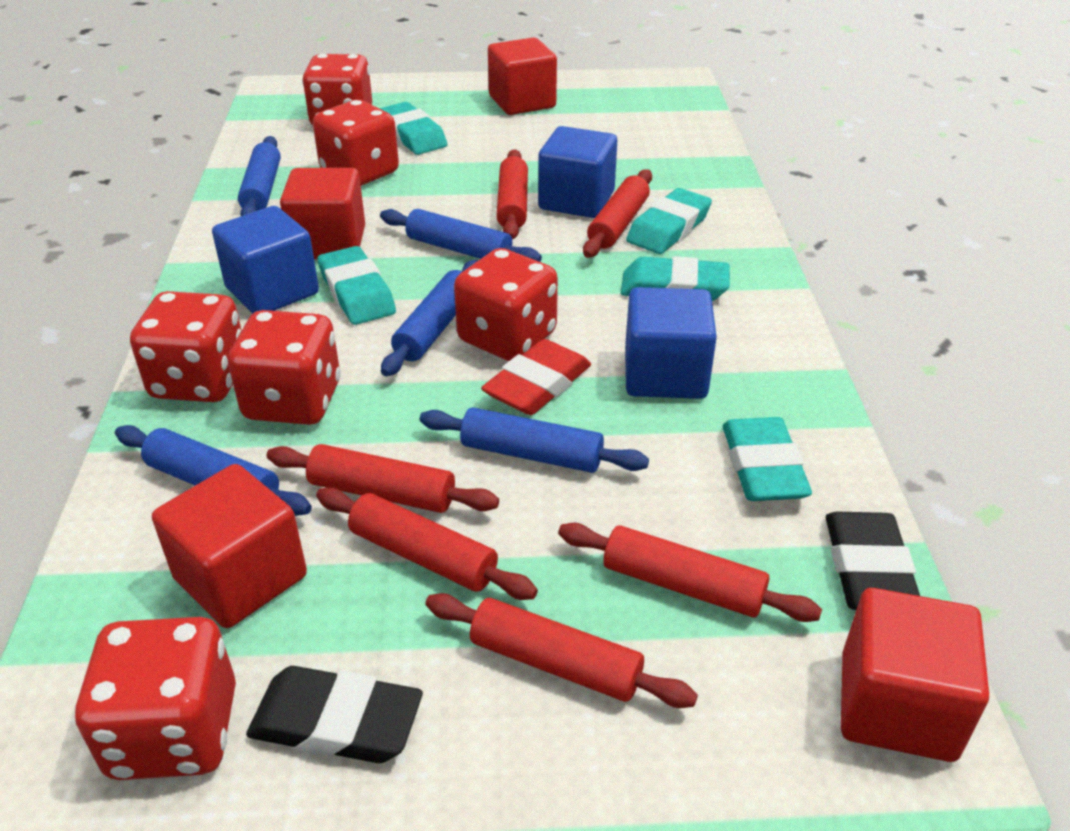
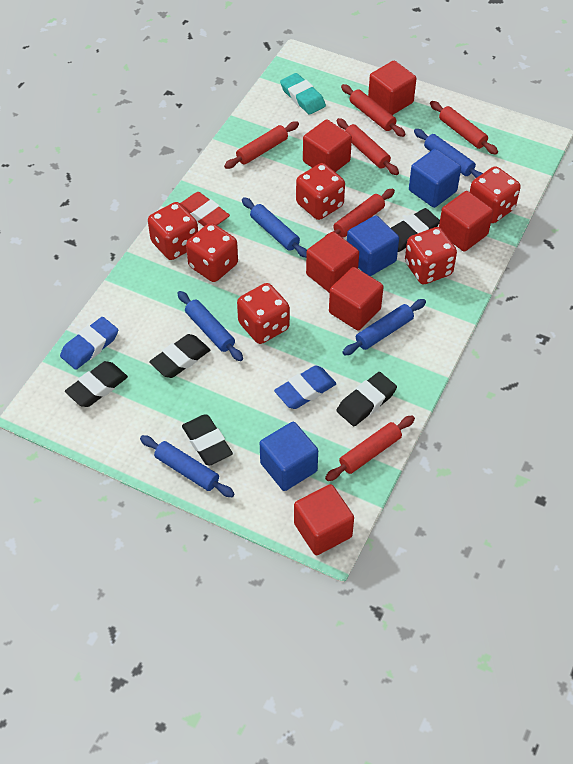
black eraser: [246,666,423,763] [826,511,920,610] = 2 -> [65,361,128,407] [149,334,210,378] [182,414,233,466] [336,372,397,426] [391,208,440,252] = 5
blue eraser: none = 0 -> [60,317,118,370] [274,366,336,409] = 2
red cube: [152,464,307,628] [280,168,365,259] [488,37,557,115] [841,588,989,762] = 4 -> [294,484,354,555] [303,120,352,172] [306,232,359,293] [329,267,383,330] [368,61,417,115] [439,191,493,251] = 6
turquoise eraser: [318,246,396,325] [379,102,448,155] [621,256,730,301] [626,188,712,254] [723,417,812,501] = 5 -> [280,73,326,115] = 1

